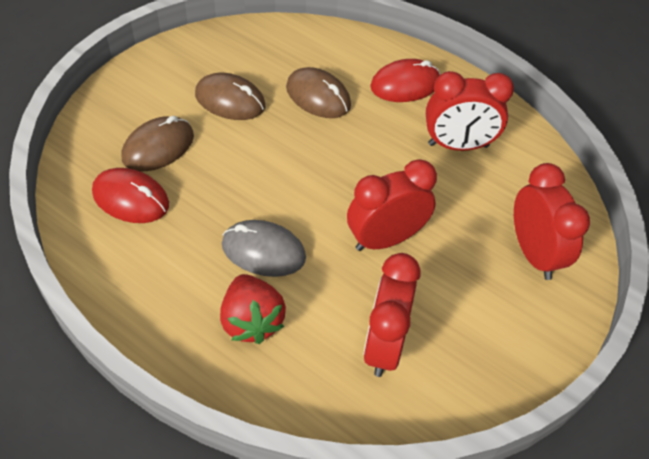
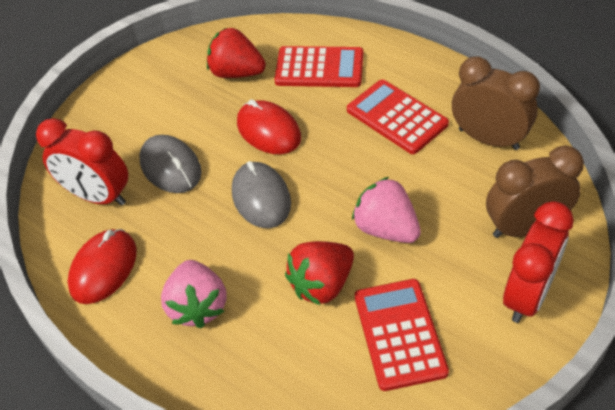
brown clock: none = 0 -> [452,56,540,150] [486,146,584,238] = 2
brown mouse: [121,116,194,171] [195,73,265,120] [286,67,351,118] = 3 -> none = 0
grey mouse: [222,220,306,277] = 1 -> [139,135,202,193] [232,161,291,228] = 2
pink strawberry: none = 0 -> [161,260,227,328] [352,177,421,243] = 2
red calculator: none = 0 -> [274,46,363,87] [347,80,449,154] [355,279,449,391] = 3
red clock: [347,159,437,251] [363,253,421,377] [426,71,514,151] [514,163,590,280] = 4 -> [36,118,128,206] [503,201,574,323] = 2
red strawberry: [220,274,286,344] = 1 -> [207,27,266,78] [285,241,354,306] = 2

